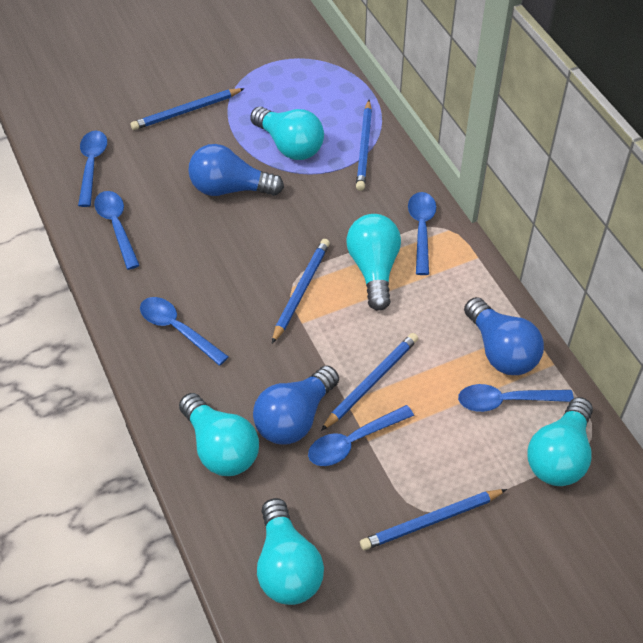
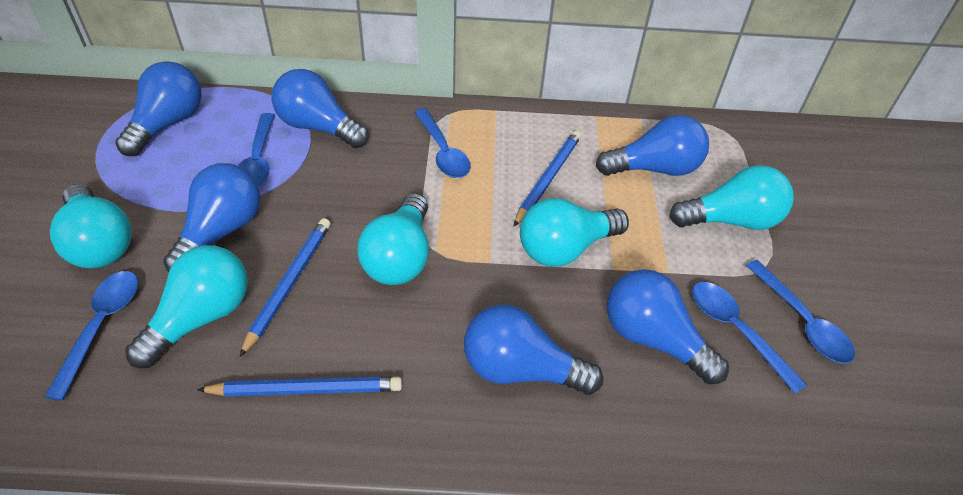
blue light bulb: [188,144,284,196] [253,366,339,445] [464,297,544,375] = 3 -> [115,61,202,156] [163,163,261,272] [272,69,369,148] [464,304,604,395] [596,115,709,176] [607,269,729,385] = 6
blue pencil: [131,88,245,130] [272,239,330,343] [321,333,418,431] [356,100,372,191] [360,489,507,550] = 5 -> [197,377,402,397] [240,218,331,357] [513,131,581,227] = 3
blue spoon: [78,131,107,207] [94,191,140,270] [140,297,229,366] [308,405,414,466] [408,192,436,275] [458,384,574,412] = 6 -> [45,271,138,401] [238,113,275,187] [414,108,471,178] [692,282,807,394] [746,260,855,364] = 5

